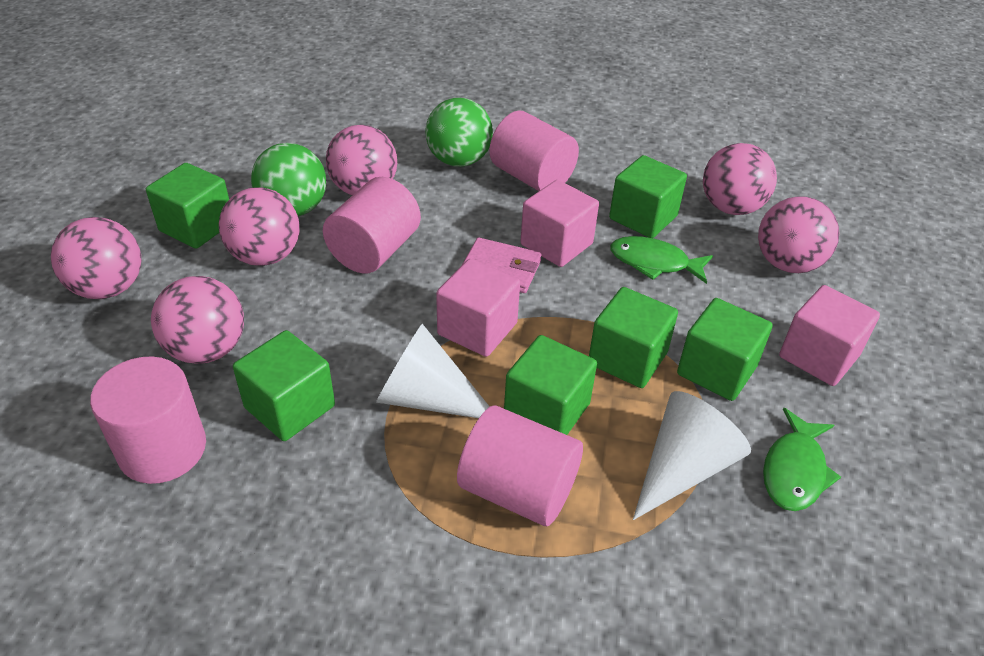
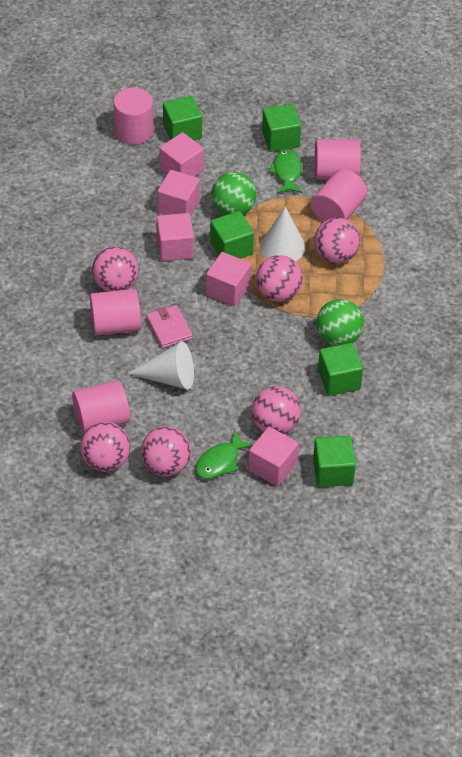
green cube: [146,163,229,249] [233,330,335,441] [504,335,597,435] [589,287,678,388] [609,155,687,238] [677,298,773,401] = 6 -> [163,96,202,140] [210,211,254,259] [262,104,301,152] [313,436,356,487] [318,343,363,396] = 5
pink cube: [436,259,520,357] [520,180,599,267] [779,285,880,386] = 3 -> [156,213,194,261] [157,170,200,216] [160,132,204,177] [206,252,251,306] [248,427,299,486] = 5
pink cylinder: [90,357,206,484] [323,177,421,274] [457,405,583,526] [489,111,579,191] = 4 -> [72,380,130,434] [90,289,141,336] [113,88,153,145] [311,169,367,222] [315,139,361,179] = 5

